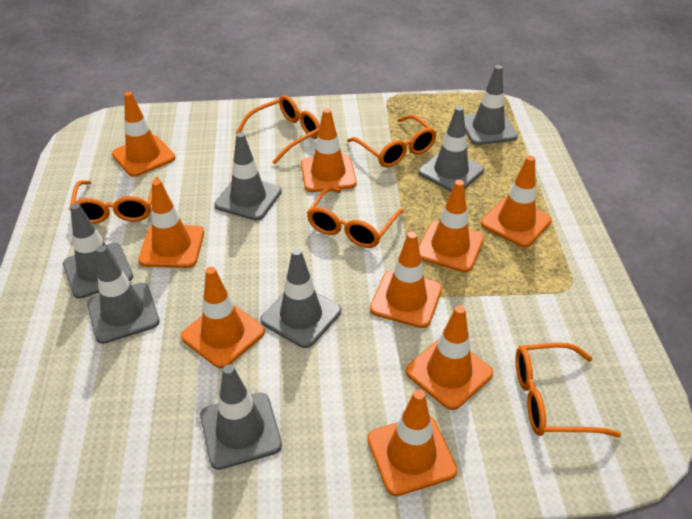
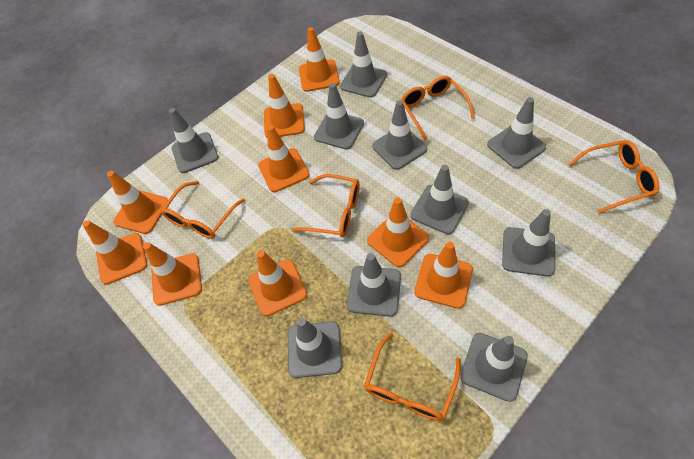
grey traffic cone: [63,203,133,298] [87,245,160,344] [200,364,282,470] [214,132,282,221] [260,248,341,348] [418,106,484,191] [464,65,518,145] = 7 -> [169,108,218,173] [288,318,342,378] [314,83,364,149] [340,32,387,98] [347,253,401,317] [372,100,427,170] [411,165,469,234] [460,333,528,402] [487,97,546,169] [502,209,555,276] = 10

